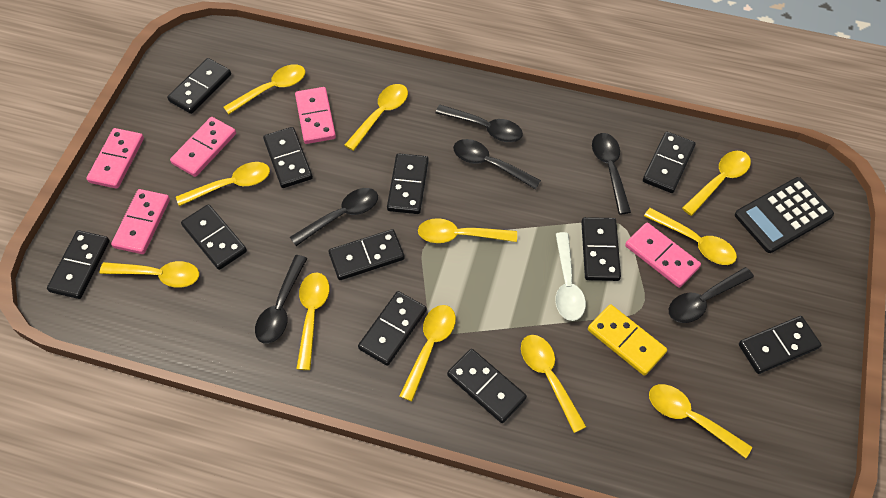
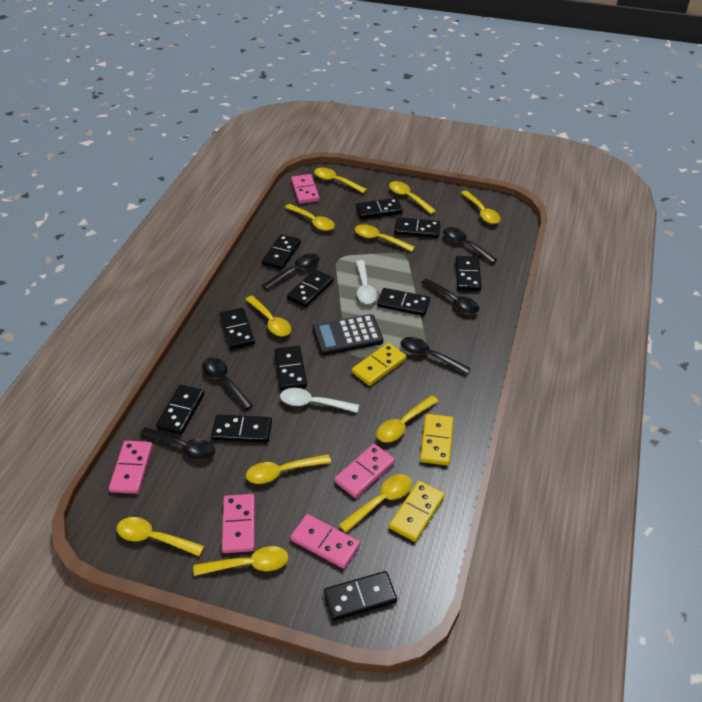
white spoon: [555,232,586,321] = 1 -> [280,388,359,413] [356,260,377,304] = 2
yellow domino: [588,304,667,376] = 1 -> [352,343,406,386] [389,481,445,542] [420,414,454,465] = 3

